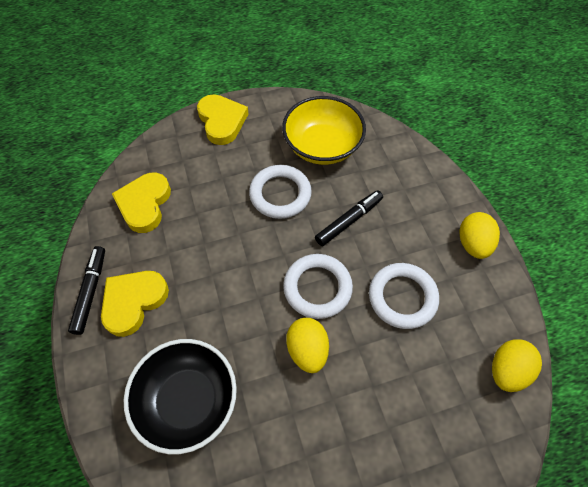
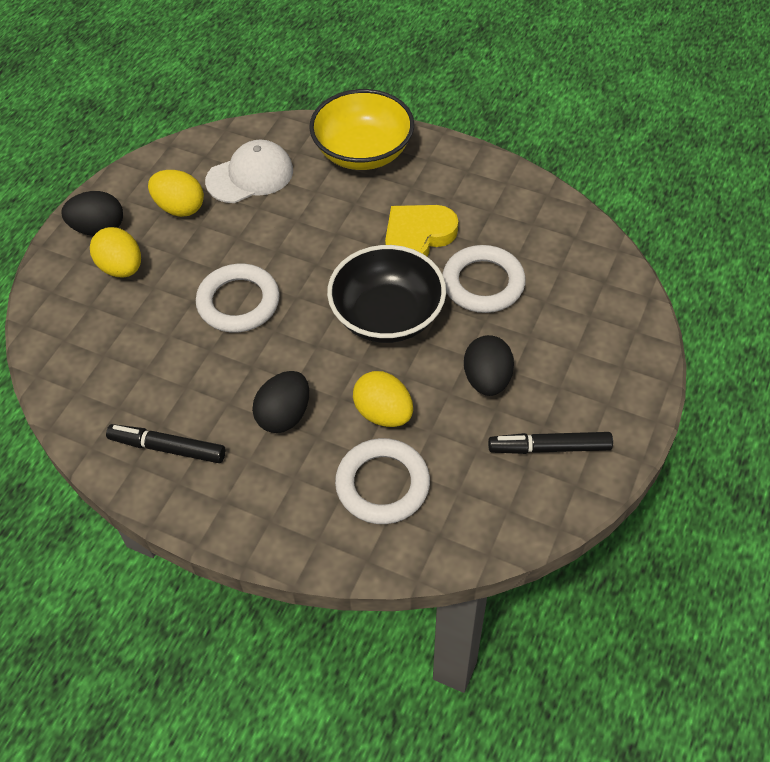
black egg: none = 0 -> [62,191,123,236] [252,371,309,433] [464,335,514,396] = 3
white cap: none = 0 -> [205,139,293,203] = 1
yellow heart: [101,271,169,337] [112,173,171,233] [197,94,248,145] = 3 -> [385,205,458,257] = 1

